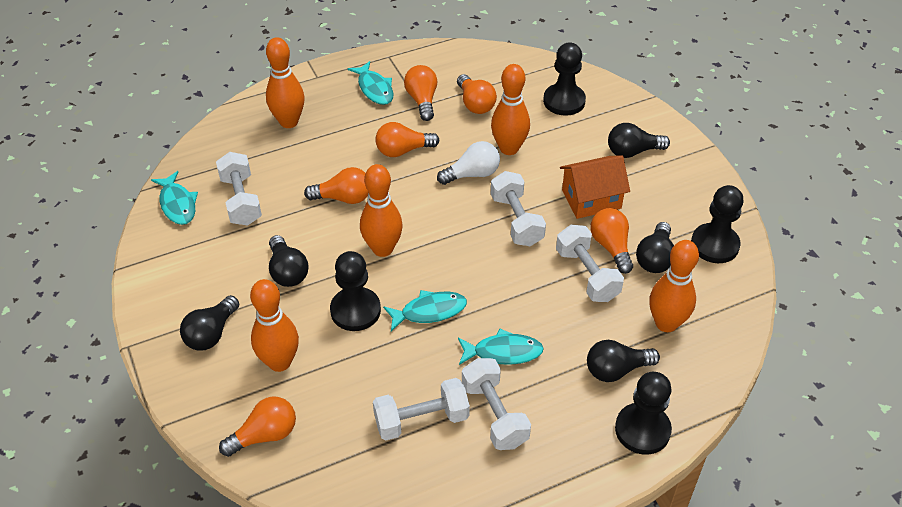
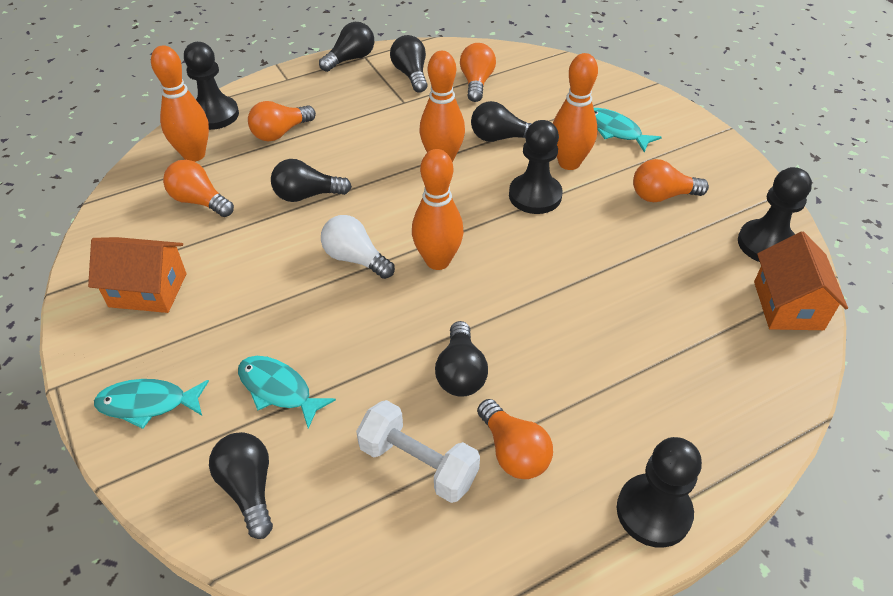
black light bulb: [180,295,239,351] [269,235,309,287] [587,340,660,382] [608,123,670,158] [636,222,674,273] = 5 -> [209,432,273,539] [271,159,352,202] [319,22,374,72] [390,35,428,93] [435,321,488,397] [471,101,531,142] = 6
orange bowling pin: [250,279,299,372] [266,37,305,128] [360,164,403,257] [491,64,530,155] [649,240,699,332] = 5 -> [151,45,209,162] [412,149,464,270] [420,51,465,163] [553,53,598,170] = 4
orange house: [560,155,630,219] = 1 -> [88,237,186,313] [754,231,848,330] = 2
orange light bulb: [219,397,296,457] [304,167,369,204] [375,122,439,157] [404,65,437,121] [457,74,497,114] [590,208,633,274] = 6 -> [163,160,234,217] [248,101,316,142] [460,43,496,102] [477,399,553,479] [633,159,709,202] = 5
turquoise fish: [151,171,198,225] [348,61,393,105] [383,290,467,331] [458,328,544,365] = 4 -> [94,379,209,429] [238,356,336,429] [594,108,662,153] = 3
white dumbbell: [216,152,262,226] [373,378,470,440] [462,358,531,450] [491,171,546,246] [556,224,624,302] = 5 -> [356,400,480,503] = 1

